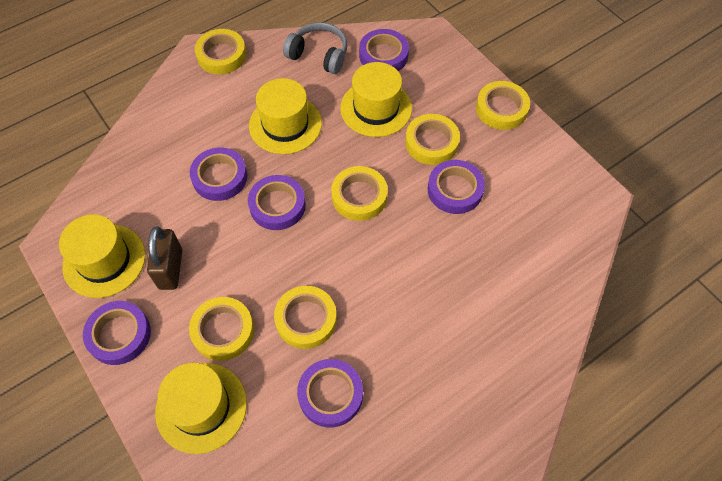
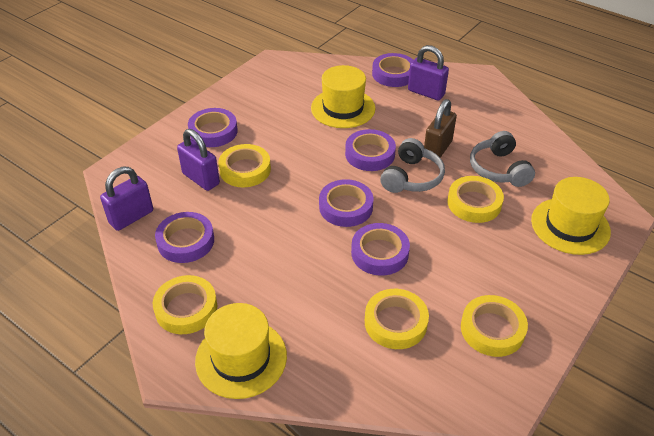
grey headphones: [283,22,347,74] = 1 -> [380,138,445,193] [470,131,535,187] = 2
purple padlock: none = 0 -> [100,167,153,231] [177,129,220,191] [408,45,449,100] = 3
yellow hat: [59,214,146,298] [155,363,247,454] [249,78,322,154] [340,62,412,137] = 4 -> [195,303,287,399] [311,65,375,128] [531,177,611,255] = 3
yellow tape: [189,297,254,361] [195,29,246,74] [274,286,337,349] [331,166,388,221] [405,114,460,165] [476,81,530,130] = 6 -> [153,275,218,334] [218,144,271,187] [365,289,429,349] [447,176,504,223] [461,295,528,357] = 5

